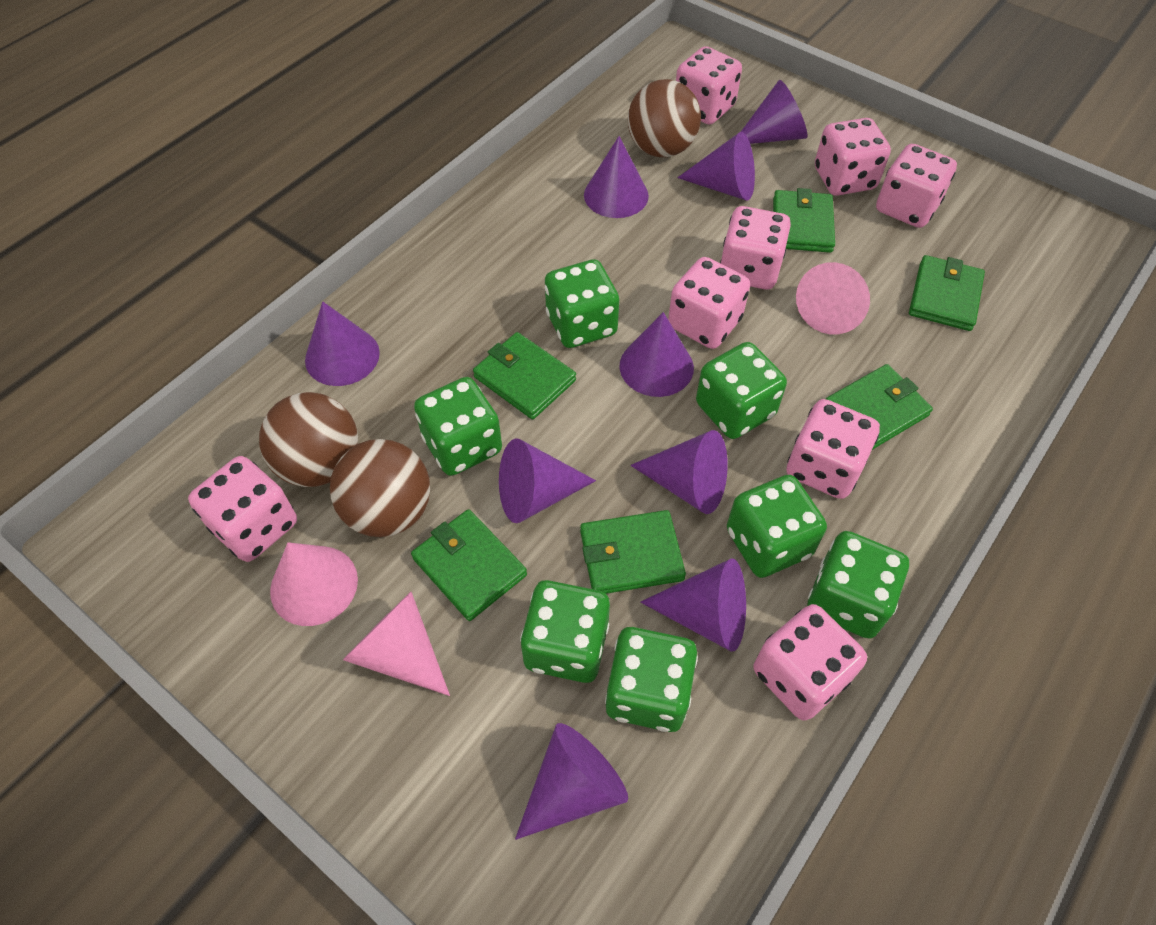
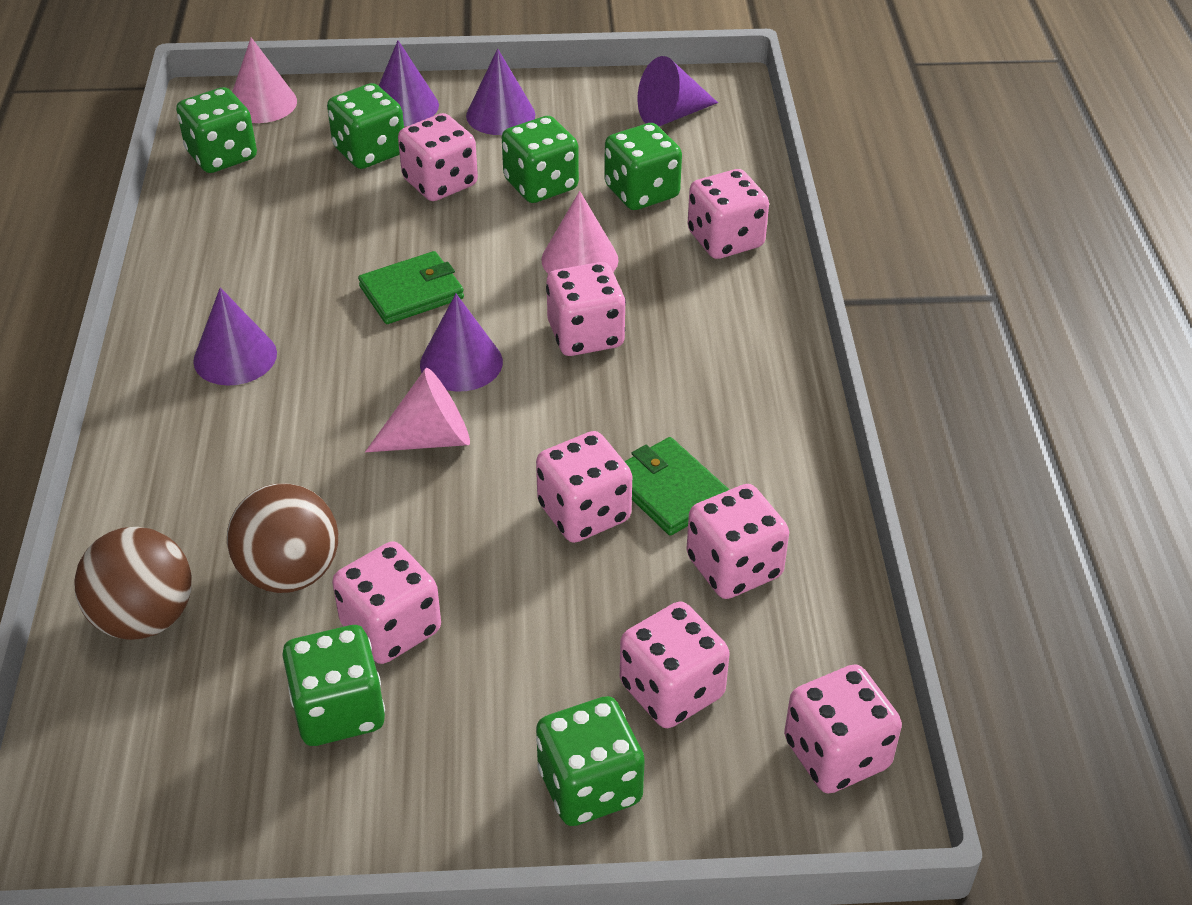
brown ball: [259,392,358,487] [330,439,430,537] [628,79,701,157] = 3 -> [74,527,192,640] [227,483,338,593] = 2
green dice: [414,377,502,476] [520,580,610,683] [545,259,619,348] [605,627,698,732] [696,342,787,439] [727,475,827,578] [808,531,909,638] = 7 -> [176,87,257,173] [282,625,385,746] [327,83,404,169] [502,116,579,203] [536,696,645,826] [604,123,682,210] = 6
green wallet: [411,509,527,621] [473,332,576,419] [580,510,686,594] [773,188,835,253] [826,364,933,450] [909,255,985,331] = 6 -> [358,251,464,324] [624,437,729,536] = 2
purple cone: [305,301,380,386] [499,438,596,523] [515,723,628,840] [584,136,649,218] [620,312,694,397] [630,430,728,514] [640,558,746,652] [677,132,755,201] [741,80,808,144] = 9 -> [193,287,277,386] [379,40,439,126] [420,294,503,392] [466,49,535,135] [637,56,718,126] = 5

